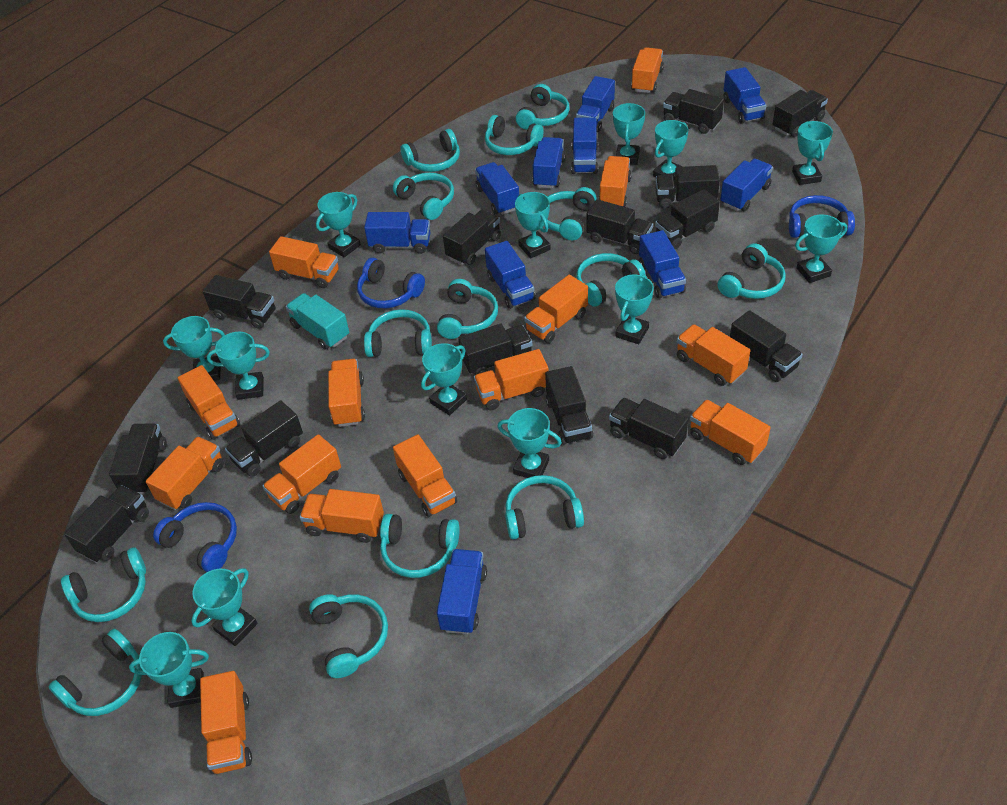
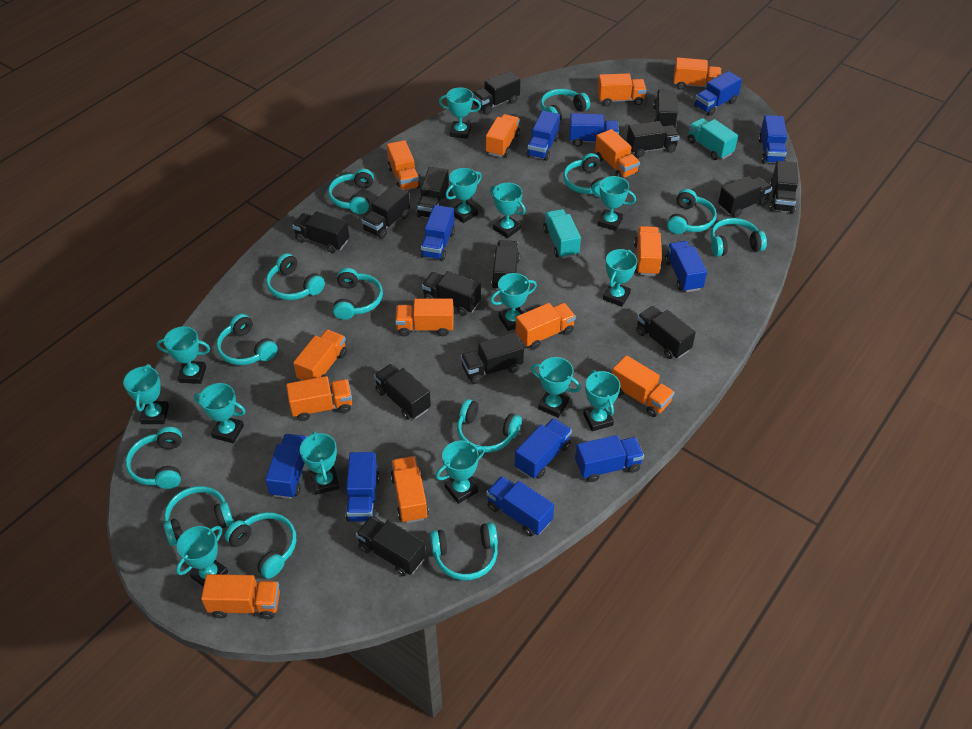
blue headphones: [153,502,237,572] [357,258,425,309] [789,195,855,238] = 3 -> none = 0
blue truck: [364,212,430,254] [437,549,487,634] [475,162,519,215] [485,241,535,309] [532,137,566,188] [571,117,598,174] [576,76,615,132] [639,230,686,299] [720,159,773,211] [724,67,767,124] = 10 -> [265,434,307,499] [345,452,380,522] [420,205,455,261] [486,476,554,536] [515,418,572,479] [526,110,560,161] [569,113,619,147] [575,435,644,482] [665,241,707,292] [694,71,742,116] [759,115,787,163] = 11
orange truck: [146,437,224,510] [178,365,240,440] [200,671,252,774] [263,434,341,514] [269,236,339,288] [300,489,384,543] [328,359,365,427] [393,434,457,517] [474,349,549,410] [524,275,588,343] [598,156,632,207] [631,47,664,93] [677,324,750,386] [690,400,771,465] = 14 -> [201,574,280,619] [286,376,352,421] [293,329,347,381] [387,140,421,190] [390,456,429,523] [395,298,454,337] [486,114,520,157] [515,303,576,349] [595,129,640,178] [597,73,646,106] [612,355,674,417] [634,226,662,276] [673,57,721,90] = 13
turquoise headphones: [48,629,142,716] [61,547,146,622] [309,594,388,678] [364,309,432,357] [380,514,460,578] [393,173,454,220] [401,129,460,172] [437,279,498,339] [485,115,544,155] [505,475,584,540] [516,84,570,129] [547,187,597,240] [576,253,646,307] [718,243,786,299] = 14 -> [125,427,182,489] [163,486,234,546] [216,314,278,365] [225,512,296,579] [266,253,325,300] [328,169,374,214] [333,268,383,320] [430,522,498,580] [457,399,522,453] [540,89,590,120] [563,153,604,197] [667,189,717,234] [710,218,767,257] = 13
turquoise trophy: [129,632,209,708] [163,316,225,381] [191,568,258,646] [207,332,270,400] [316,192,361,257] [421,343,467,415] [498,408,562,478] [515,192,551,258] [613,103,645,165] [615,274,654,344] [653,120,688,181] [792,121,833,185] [795,214,847,283] = 13 -> [123,364,169,424] [157,326,210,384] [176,526,228,587] [194,383,246,443] [300,431,340,495] [436,441,485,504] [439,87,481,139] [445,168,482,223] [490,183,526,238] [490,273,537,331] [531,357,581,418] [583,370,620,431] [591,176,636,231] [603,249,637,307] = 14
turquoise truck: [286,293,349,350] = 1 -> [543,209,581,259] [688,118,738,160] = 2

